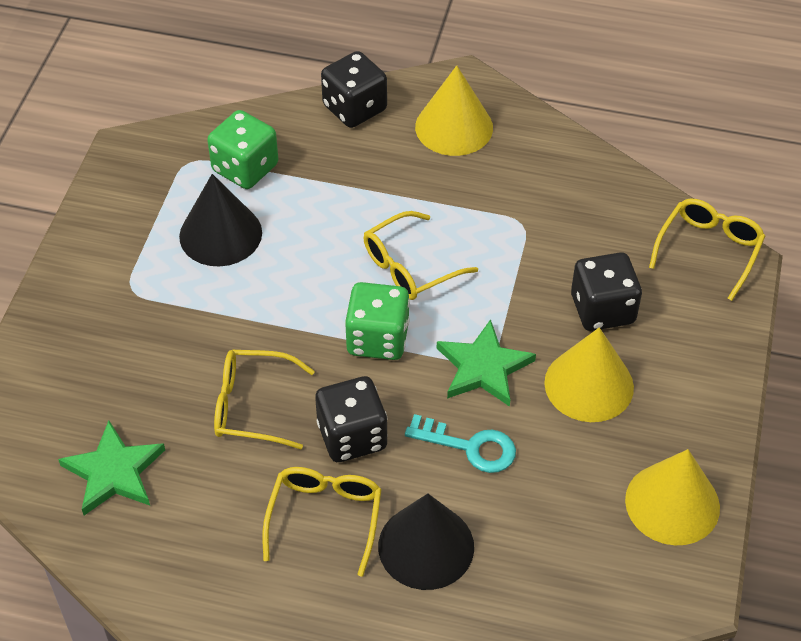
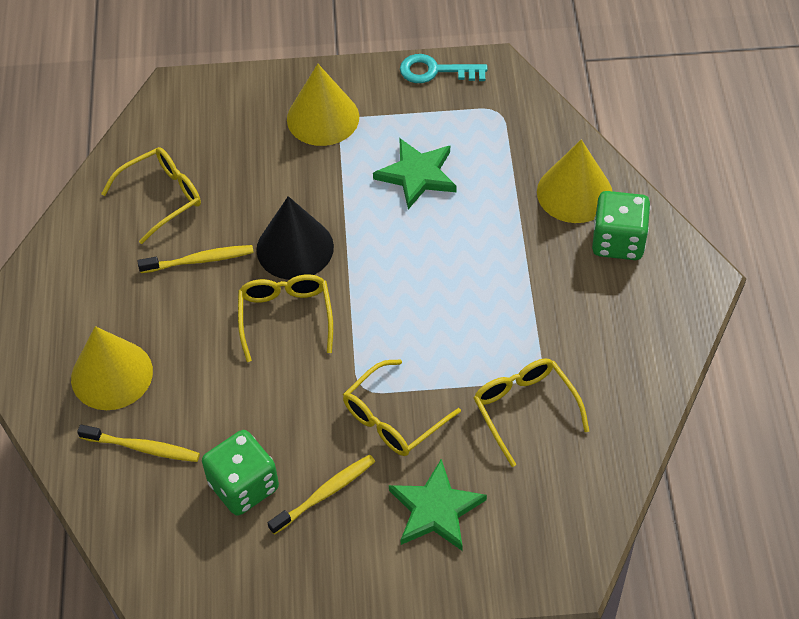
black cone: [179,174,262,266] [378,493,474,590] = 2 -> [256,196,334,280] = 1
black dice: [315,376,388,462] [321,51,387,128] [571,252,642,331] = 3 -> none = 0
yellow toothbrush: none = 0 -> [77,425,200,462] [138,245,254,273] [268,454,375,535] = 3

